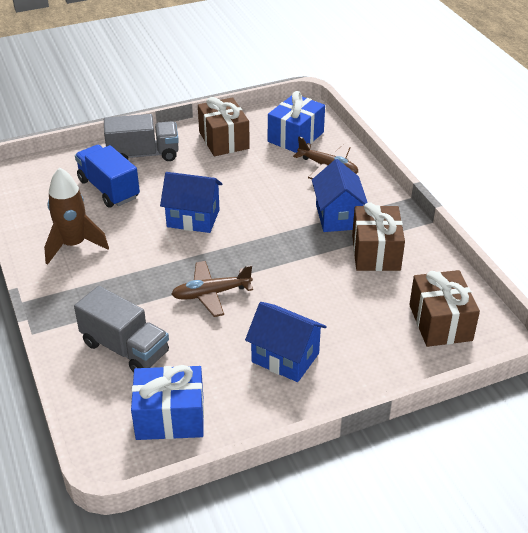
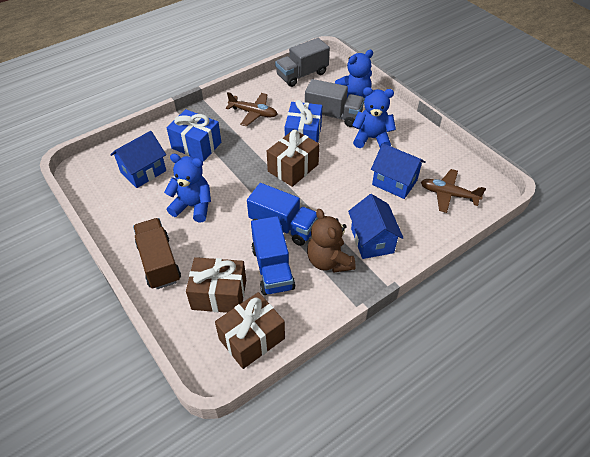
blue teddy bear: none = 0 -> [164,154,211,222] [335,50,373,98] [352,87,396,148] = 3
blue truck: [75,145,140,208] = 1 -> [247,183,318,246] [251,216,295,295] = 2
brown rocket: [44,167,109,264] = 1 -> none = 0
brown teddy bear: none = 0 -> [307,209,356,273] = 1
brown truck: none = 0 -> [133,218,181,289] = 1

